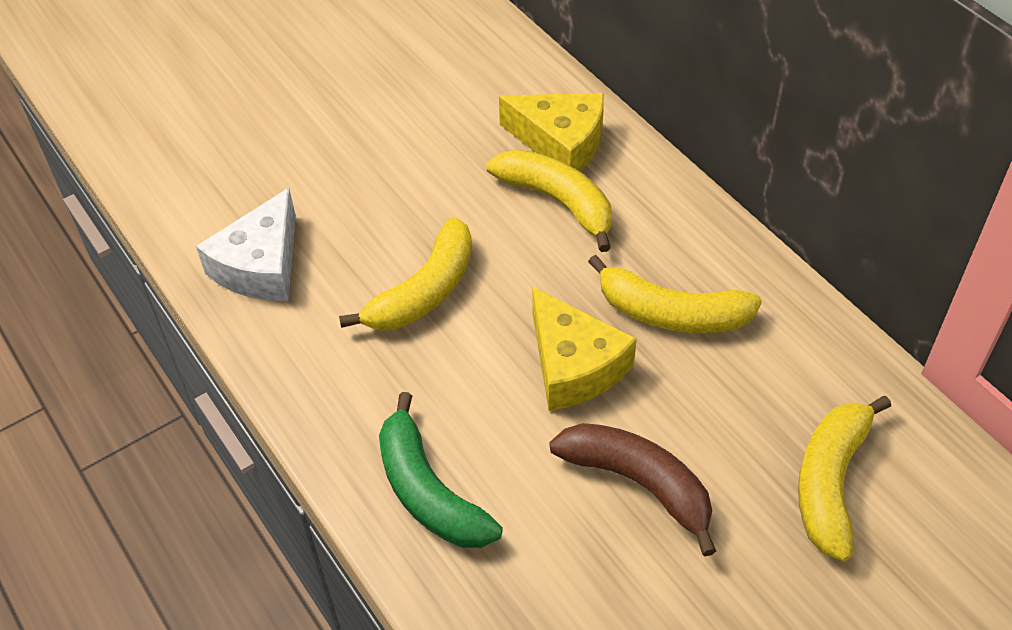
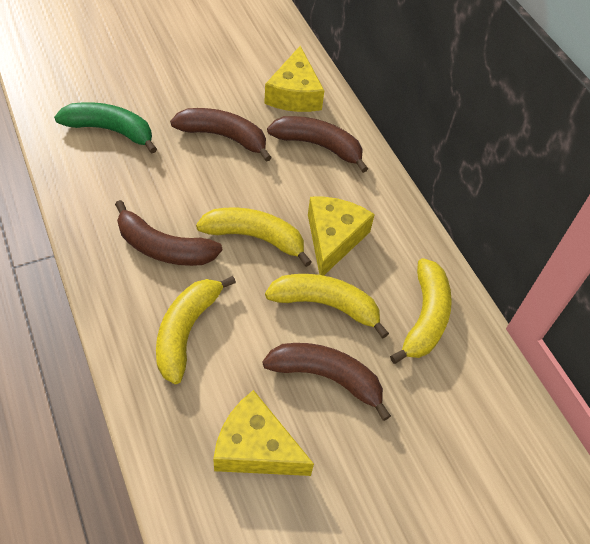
brown banana: [549,423,716,556] = 1 -> [115,200,222,266] [170,108,272,162] [262,343,391,421] [267,116,368,173] = 4
white cheese: [196,188,296,301] = 1 -> none = 0
yellow cheese: [499,93,604,171] [532,287,637,411] = 2 -> [213,390,314,476] [264,46,324,112] [308,197,375,276] = 3

